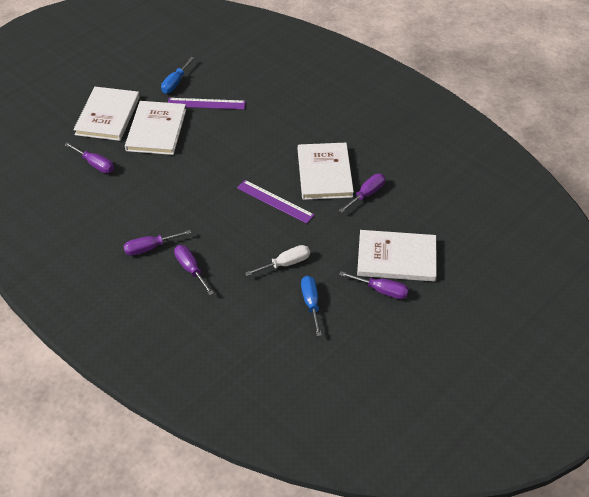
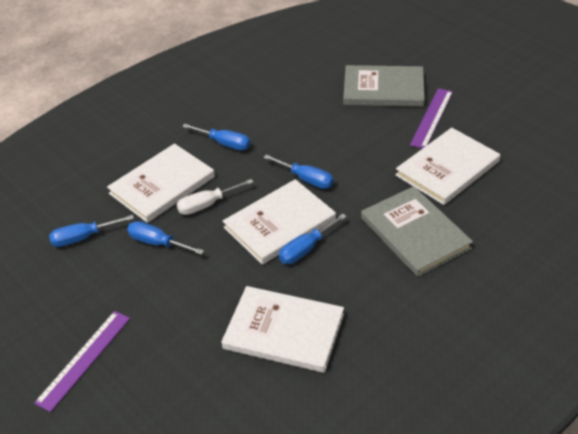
blue screwdriver: [161,57,194,93] [301,276,322,336] = 2 -> [49,215,134,247] [127,221,204,255] [182,124,251,150] [263,155,334,189] [279,214,347,264] = 5
grey book: none = 0 -> [343,65,425,107] [361,186,473,277] = 2
purple screwdriver: [64,142,114,173] [123,230,191,256] [174,245,214,295] [339,174,385,213] [339,271,409,299] = 5 -> none = 0

